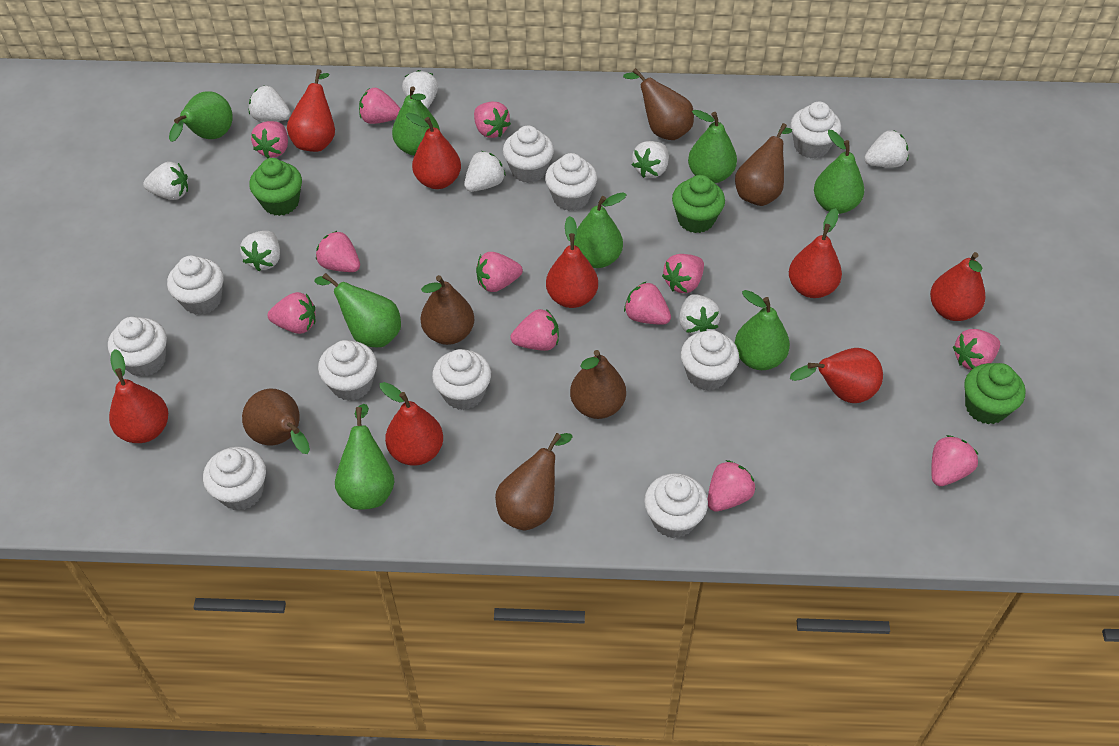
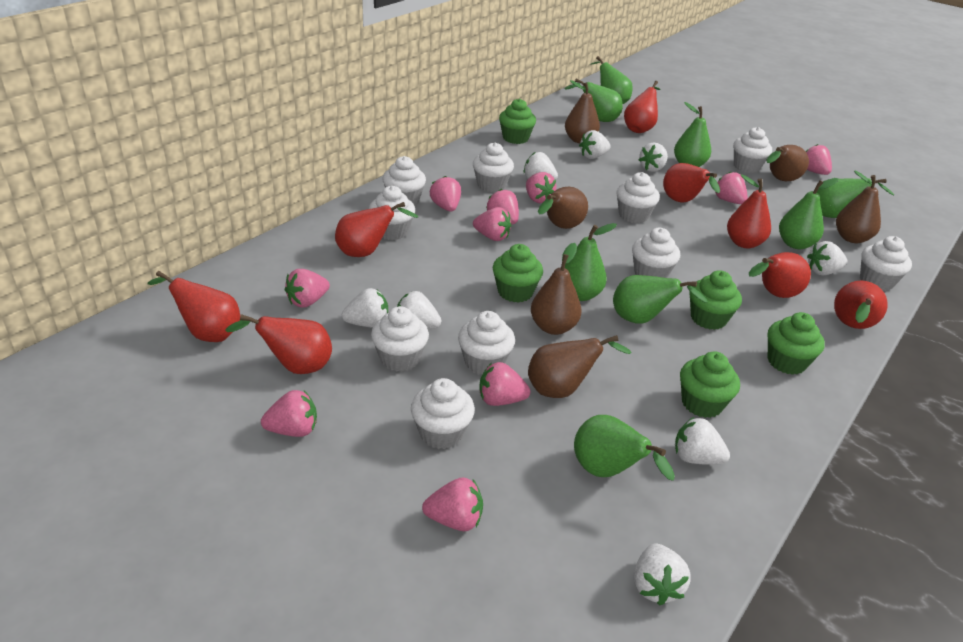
green cupcake: [249,158,302,216] [672,175,725,233] [964,363,1025,424] = 3 -> [493,244,543,303] [499,99,536,144] [680,351,740,418] [689,270,742,330] [768,312,825,375] = 5
pink strawberry: [251,121,288,158] [268,292,316,334] [316,231,360,272] [359,88,400,124] [474,102,511,138] [476,252,523,292] [510,309,559,351] [624,281,671,325] [662,254,704,293] [708,460,755,511] [931,435,979,486] [953,329,1000,370] = 12 -> [261,390,317,437] [285,269,330,308] [422,477,483,531] [430,176,461,212] [473,207,511,241] [479,362,530,406] [486,189,519,224] [526,172,557,203] [715,172,748,204] [806,144,832,175] = 10

